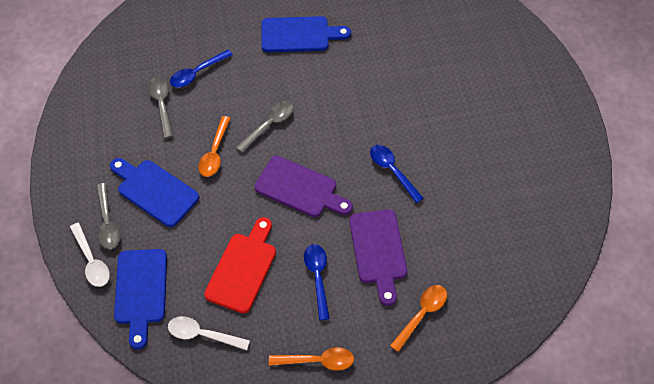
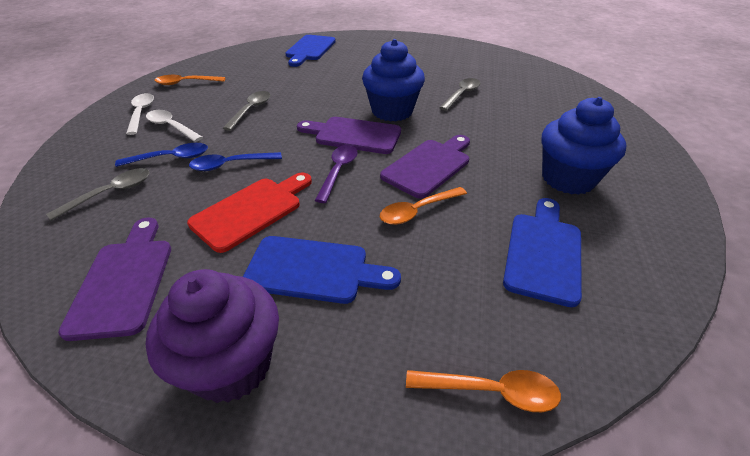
blue cupcake: none = 0 -> [362,39,425,121] [542,97,627,195] = 2
blue spoon: [170,50,233,88] [304,244,330,320] [370,145,424,203] = 3 -> [115,143,208,167] [189,152,282,171] = 2
purple cupcake: none = 0 -> [146,269,279,403] = 1
purple cutting board: [255,156,353,217] [349,209,407,306] = 2 -> [58,218,171,341] [297,117,401,154] [380,135,470,199] = 3
purple spoon: none = 0 -> [315,145,358,203] = 1

